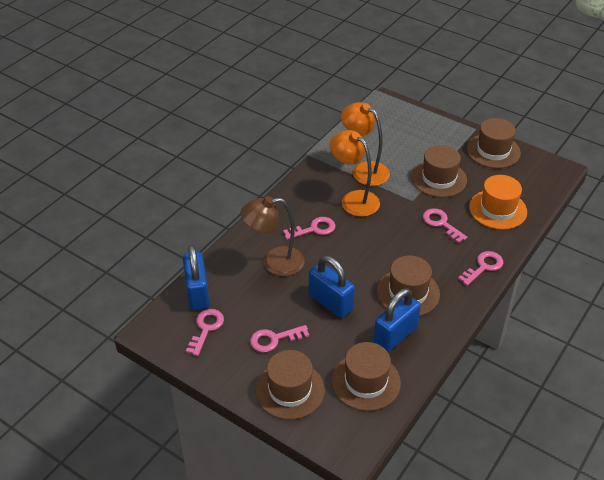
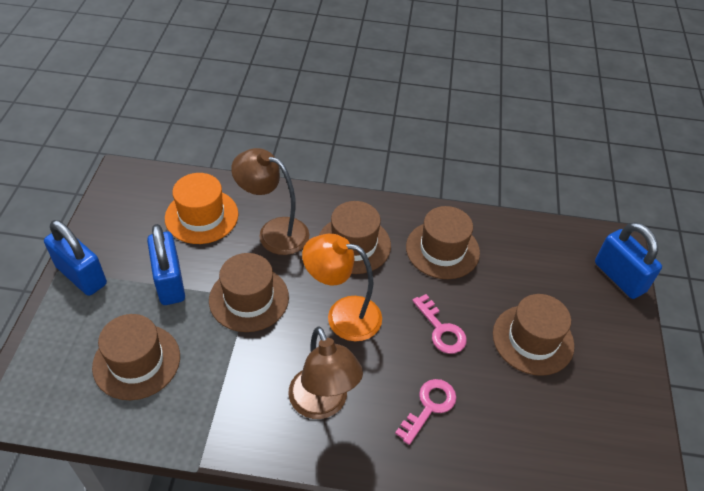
brown lamp: [241,196,305,276] = 1 -> [231,148,309,255] [288,326,363,419] = 2
orange lamp: [330,130,380,217] [341,102,390,186] = 2 -> [302,234,382,341] = 1
pink key: [186,309,224,356] [250,325,310,352] [283,217,336,240] [423,208,467,243] [458,251,503,286] = 5 -> [395,379,457,445] [412,294,467,354] = 2

